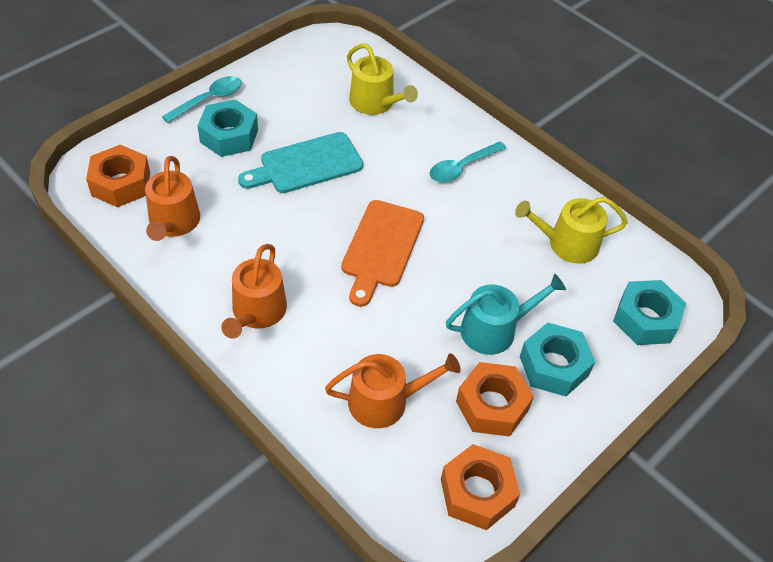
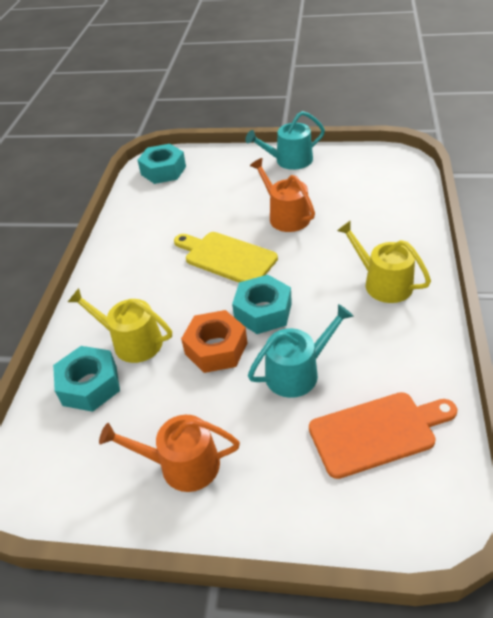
orange nut: [86,145,150,207] [441,444,520,530] [456,362,534,437] = 3 -> [181,310,247,373] = 1
orange watering can: [145,156,200,241] [221,244,287,339] [325,353,461,428] = 3 -> [99,415,240,492] [250,158,315,232] = 2
turquoise cutting board: [238,132,363,193] = 1 -> none = 0
turquoise spoon: [162,76,242,123] [430,142,507,183] = 2 -> none = 0
turquoise watering can: [446,274,566,355] = 1 -> [245,111,325,170] [248,304,354,398] = 2
yellow cutting board: none = 0 -> [174,232,278,283] = 1

